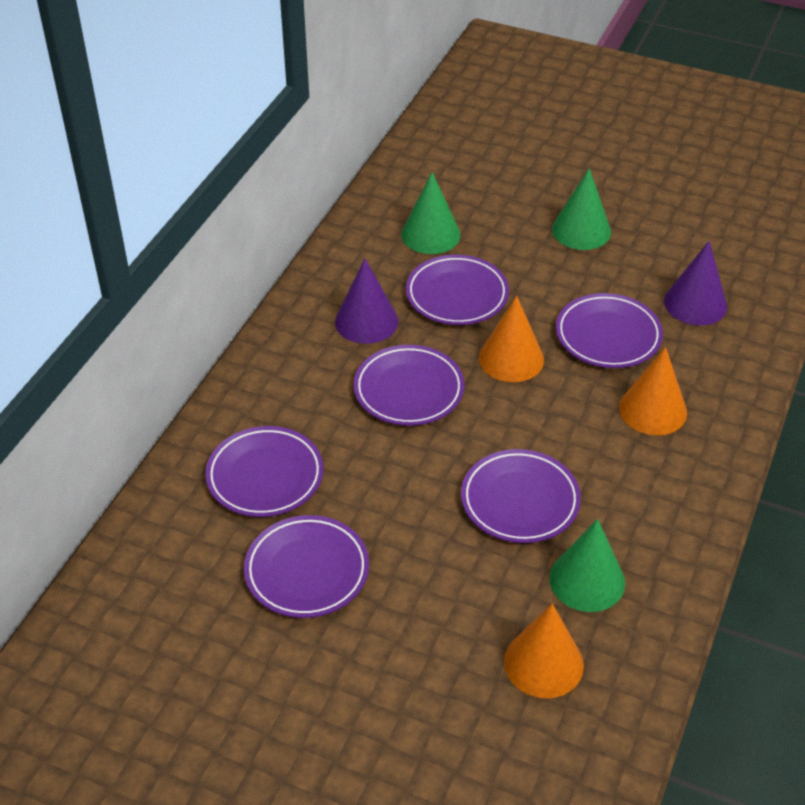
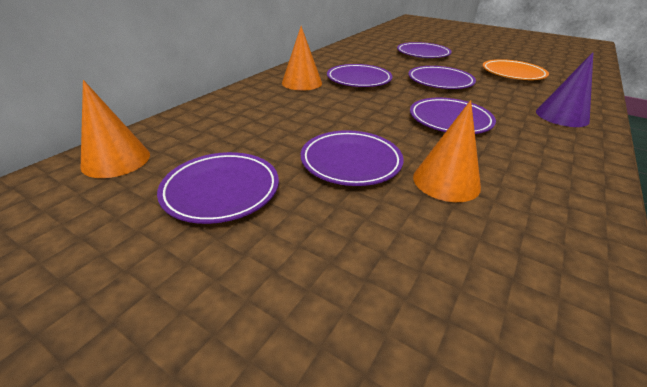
green cone: [401,172,461,254] [549,519,625,612] [552,168,611,250] = 3 -> none = 0
orange plate: none = 0 -> [482,59,549,80] = 1
purple cone: [335,259,398,344] [664,241,727,325] = 2 -> [536,52,593,127] = 1

